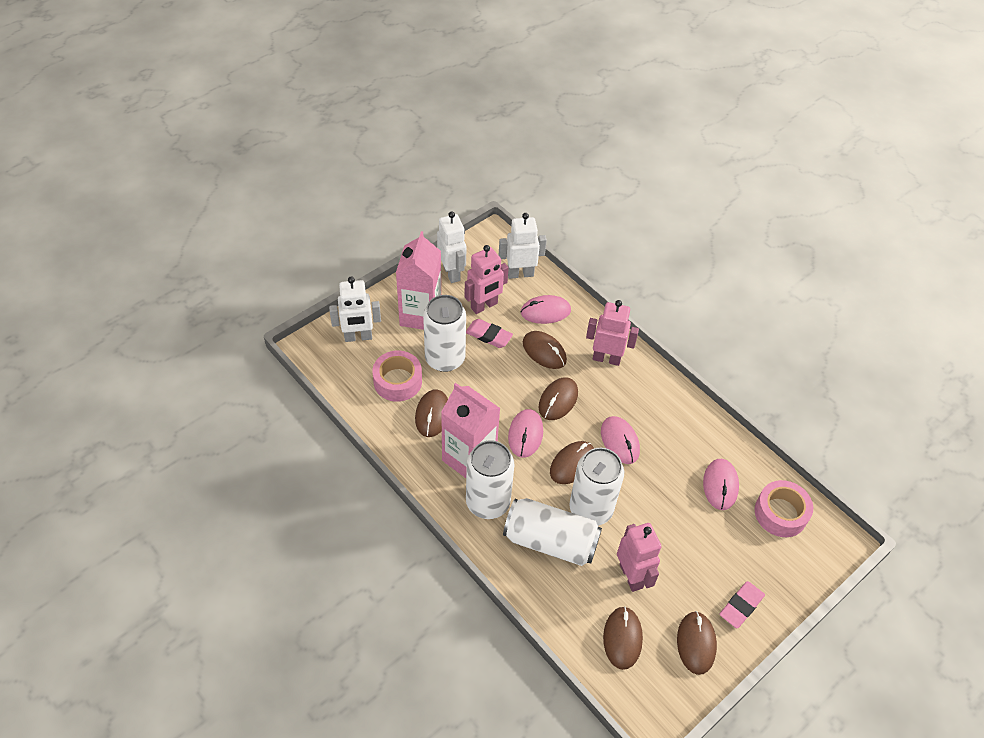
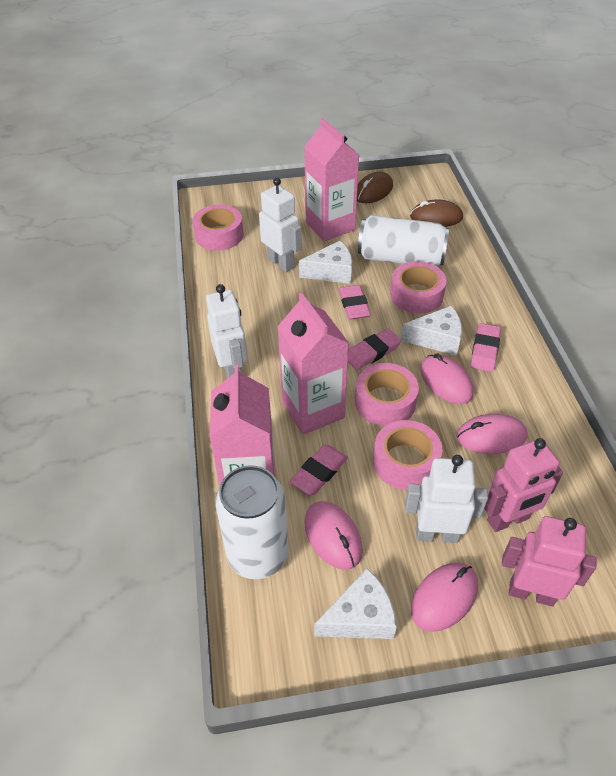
brown mouse: [415,390,448,437] [523,331,567,369] [539,377,578,420] [550,441,594,484] [603,606,643,670] [677,611,717,675] = 6 -> [357,172,393,203] [410,199,463,227] = 2
pink carton: [396,231,441,330] [441,383,500,478] = 2 -> [209,365,275,487] [278,293,349,435] [304,118,359,241] = 3
pink eraser: [466,319,513,348] [720,581,765,629] = 2 -> [290,445,348,495] [339,285,371,320] [348,329,401,370] [471,323,501,372] = 4
pink robot: [464,245,509,314] [586,300,639,366] [617,523,662,592] = 3 -> [484,438,563,532] [502,516,596,606] = 2
pink tape: [372,351,422,402] [755,480,813,537] = 2 -> [193,205,244,251] [355,363,419,426] [373,420,443,490] [390,261,447,313] = 4
white can: [423,295,466,372] [466,440,514,519] [503,498,602,566] [569,448,624,526] = 4 -> [215,465,288,579] [358,215,449,266] = 2
white cheese: none = 0 -> [299,241,352,284] [314,568,397,639] [401,306,462,356] = 3

